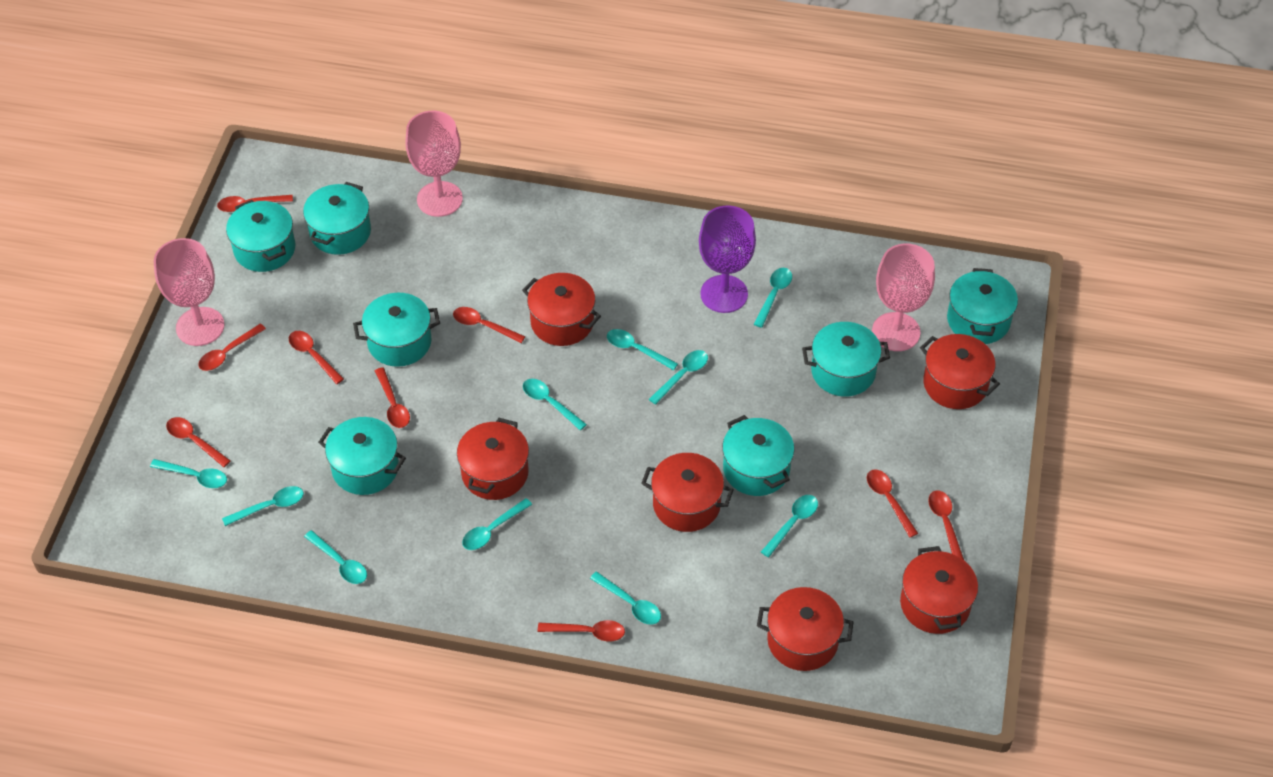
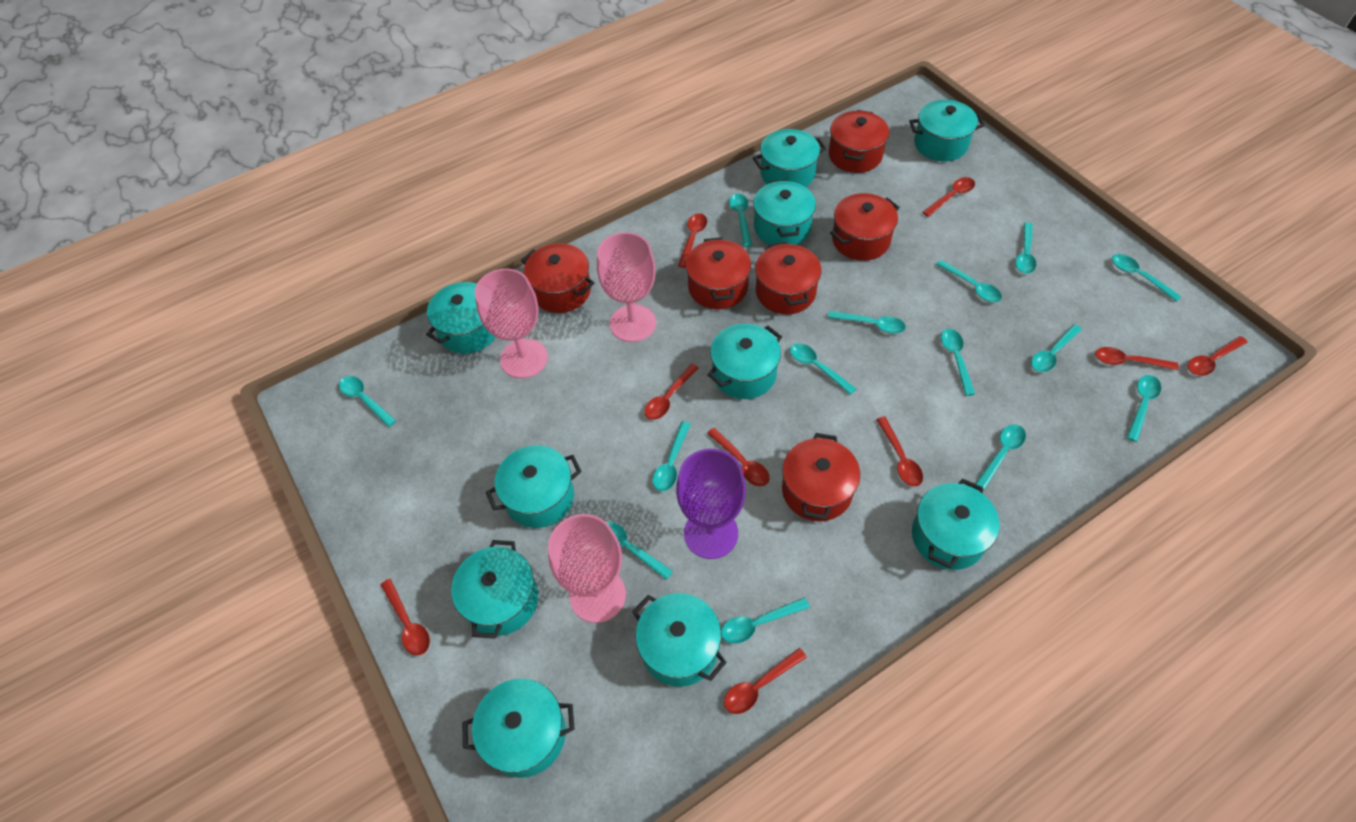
turquoise pot: [226,200,295,272] [303,182,371,255] [318,417,406,495] [353,293,440,367] [722,415,794,496] [802,322,890,397] [947,268,1018,344] = 7 -> [426,282,495,354] [451,540,538,638] [462,679,575,778] [486,445,582,528] [632,593,727,687] [708,324,782,399] [753,129,827,187] [753,180,816,245] [909,100,985,161] [912,478,999,570] = 10
turquoise spoon: [150,459,227,488] [222,486,304,526] [304,530,367,584] [462,498,532,550] [523,379,587,430] [590,572,661,625] [607,329,678,370] [649,350,708,405] [754,268,792,328] [761,495,818,558] = 10 -> [339,376,396,427] [606,522,673,580] [653,421,691,491] [721,597,810,644] [729,194,752,247] [790,343,856,395] [828,311,906,334] [936,260,1002,302] [941,329,975,396] [975,425,1026,490] [1016,222,1036,274] [1031,324,1082,372] [1112,254,1181,302] [1127,375,1161,442] = 14

